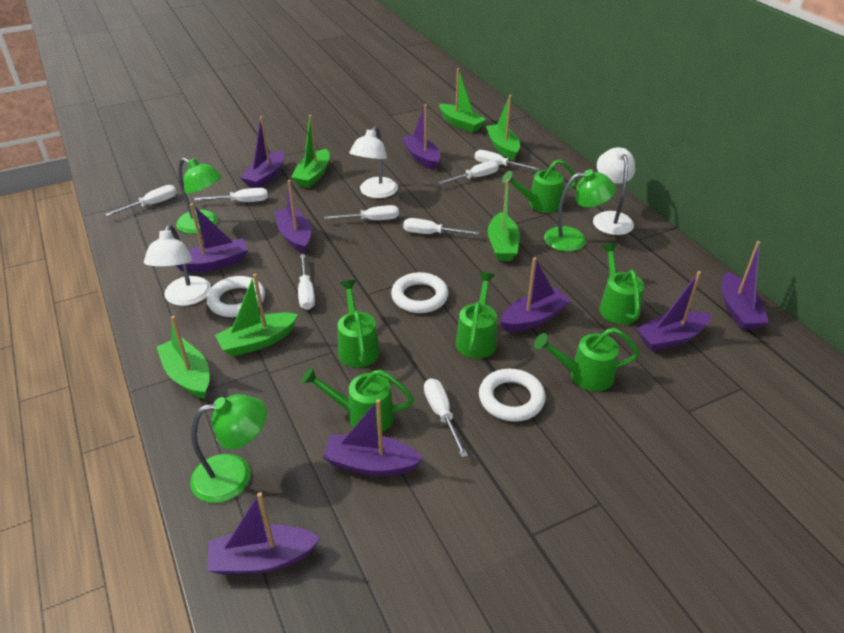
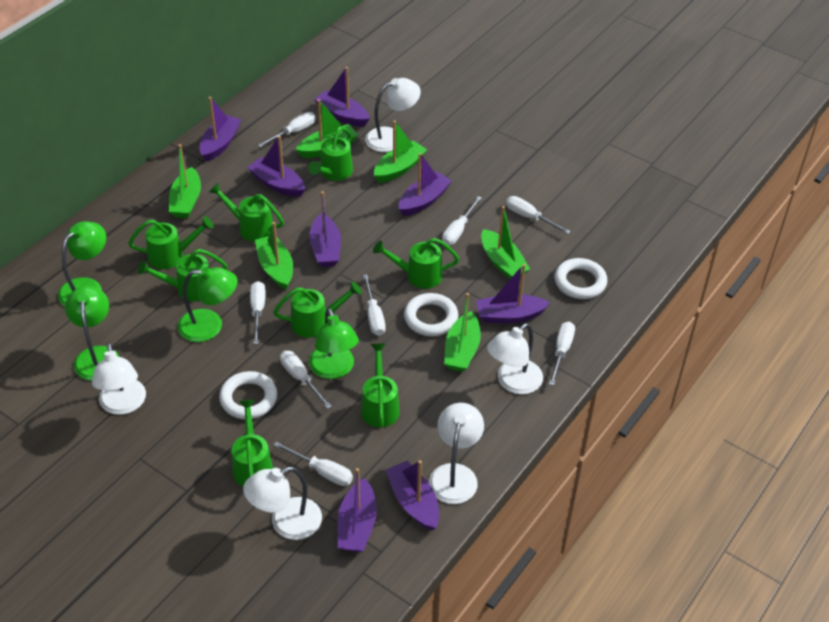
green lamp: [176,158,222,234] [190,394,267,503] [544,169,616,252] = 3 -> [58,221,106,306] [65,286,119,381] [178,267,238,342] [309,308,359,379] = 4
green watering can: [301,367,414,434] [338,280,380,368] [456,272,497,359] [502,159,578,213] [534,328,639,391] [599,243,644,325] = 6 -> [128,216,214,269] [138,249,227,301] [209,183,284,242] [232,399,273,487] [273,282,362,338] [308,127,353,181] [361,344,400,428] [373,238,459,289] = 8
purple boat: [175,203,248,273] [207,492,320,575] [240,116,285,188] [275,180,311,254] [323,399,423,476] [402,104,440,170] [500,257,571,332] [637,271,712,351] [722,241,769,330] = 9 -> [199,97,242,162] [247,136,305,197] [309,191,341,267] [314,67,370,126] [338,468,377,552] [386,460,439,531] [399,153,452,216] [476,264,550,323] = 8
white lamp: [144,224,211,306] [349,126,398,198] [593,147,636,235] = 3 -> [92,343,146,415] [243,467,322,540] [365,78,421,152] [429,403,484,504] [487,323,543,394] = 5

